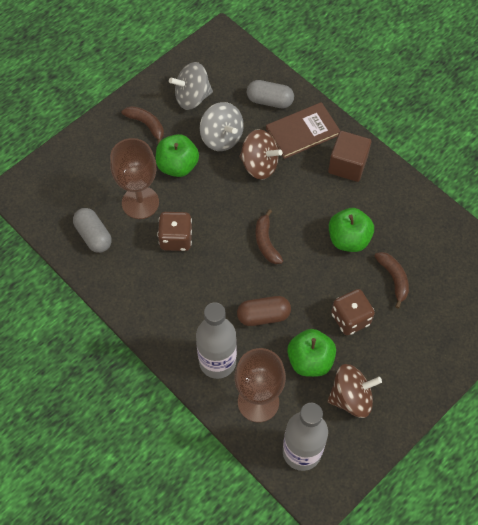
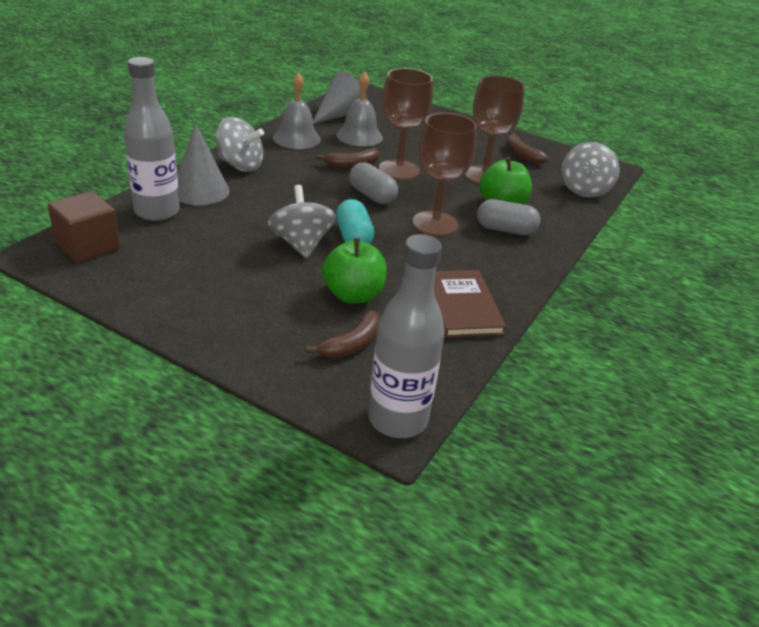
brown capsule: [237,296,291,326] = 1 -> none = 0
brown dice: [157,212,192,251] [331,289,375,335] = 2 -> none = 0
brown goblet: [110,138,159,219] [235,348,286,422] = 2 -> [379,68,433,180] [412,113,477,236] [465,75,525,184] = 3
brown spinning top: [239,129,282,180] [327,364,382,418] = 2 -> none = 0
green apple: [156,134,199,177] [287,329,336,377] [329,208,374,252] = 3 -> [322,238,387,304] [480,157,532,204] = 2
grey bell: none = 0 -> [273,73,321,149] [336,72,383,147] = 2
grey cone: none = 0 -> [177,124,230,205] [313,71,368,124] = 2
grey spinning top: [169,62,213,110] [200,102,244,151] = 2 -> [216,117,264,172] [268,185,336,258] [562,142,620,197] = 3
turquoise capsule: none = 0 -> [336,199,374,244] = 1

